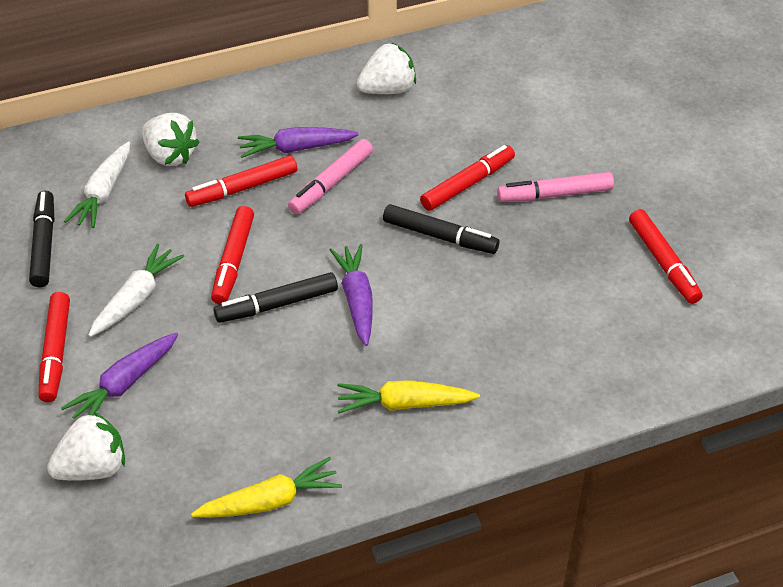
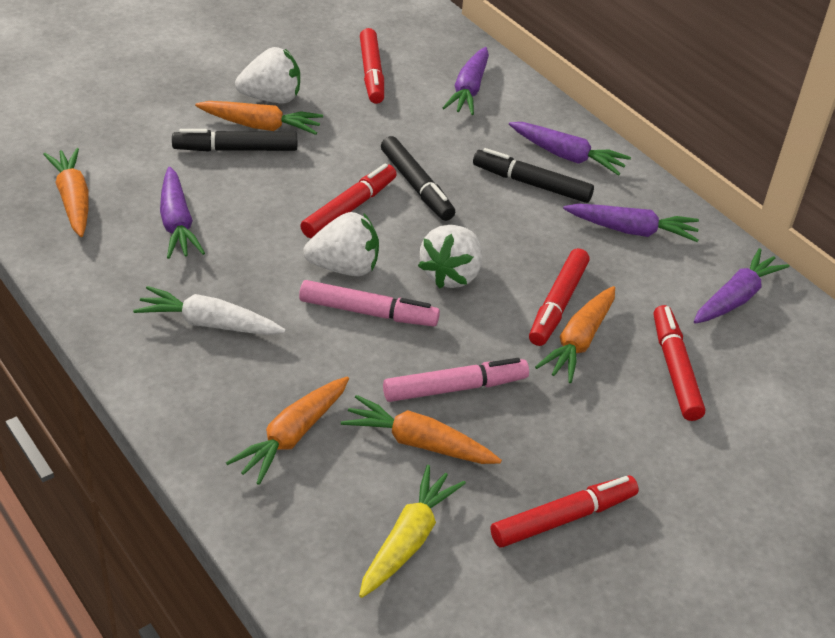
orange carrot: none = 0 -> [43,148,89,237] [195,101,323,135] [226,376,349,485] [341,395,502,464] [535,286,615,383] = 5
purple carrot: [61,333,178,419] [238,127,359,158] [329,244,373,346] = 3 -> [160,167,205,259] [442,47,489,115] [509,122,631,176] [563,204,699,242] [694,248,790,324] = 5
white carrot: [64,141,130,228] [88,244,184,337] = 2 -> [133,286,286,335] = 1
yellow carrot: [191,457,342,518] [337,380,480,413] = 2 -> [359,465,466,598] = 1

